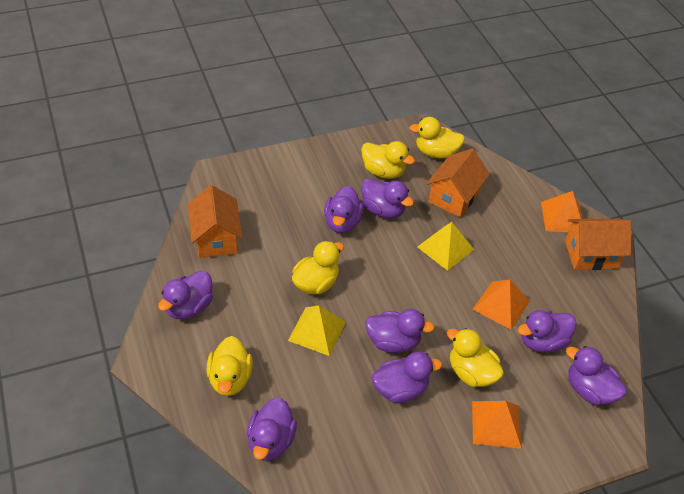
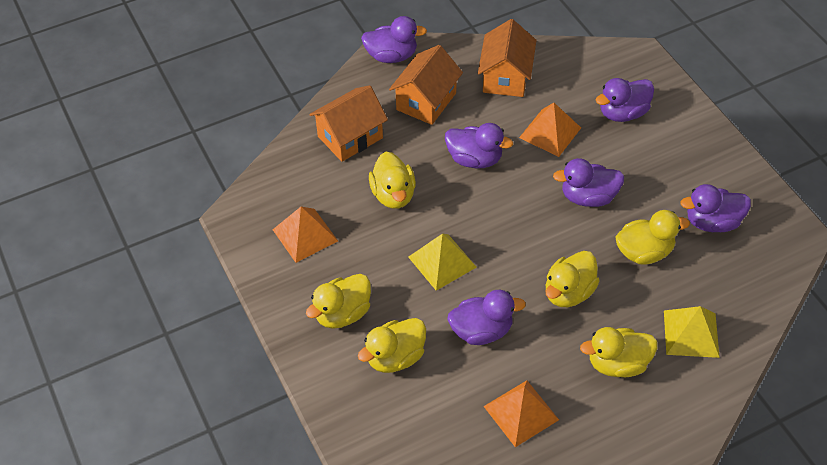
purple duck: [158,270,213,319] [247,398,297,461] [324,186,364,233] [362,178,414,219] [365,309,435,353] [372,352,442,403] [518,310,577,352] [566,346,627,405] = 8 -> [361,16,427,63] [445,123,513,168] [447,290,526,345] [553,158,624,207] [596,78,654,122] [680,184,751,232] = 6
yellow duck: [206,336,253,396] [292,241,344,295] [361,141,415,179] [409,117,465,158] [447,328,504,387] = 5 -> [306,274,371,329] [358,318,426,373] [369,152,416,209] [546,251,600,307] [580,327,657,377] [615,210,690,265] = 6

